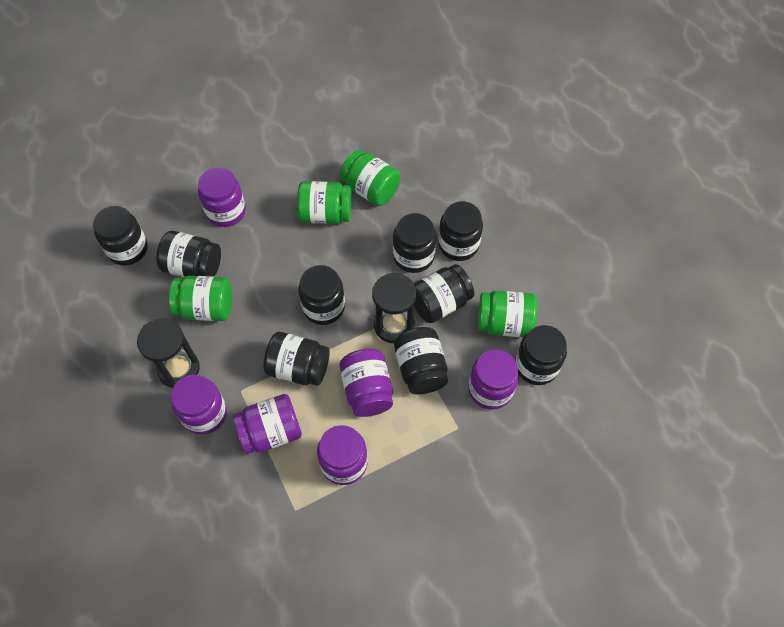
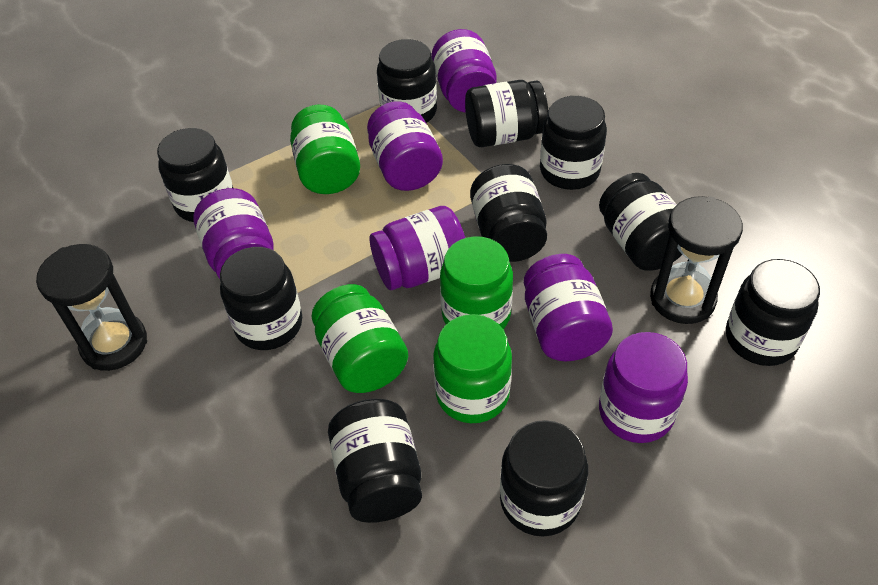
black jar: [93,206,148,266] [156,231,221,277] [263,332,330,386] [298,265,345,325] [393,213,436,273] [394,327,448,394] [414,264,474,323] [438,201,483,261] [515,325,567,385] = 9 -> [157,128,233,222] [220,247,302,350] [328,399,422,523] [377,39,437,123] [465,80,548,147] [470,164,547,262] [500,420,588,537] [540,96,607,190] [599,173,682,271] [726,259,820,366] = 10

